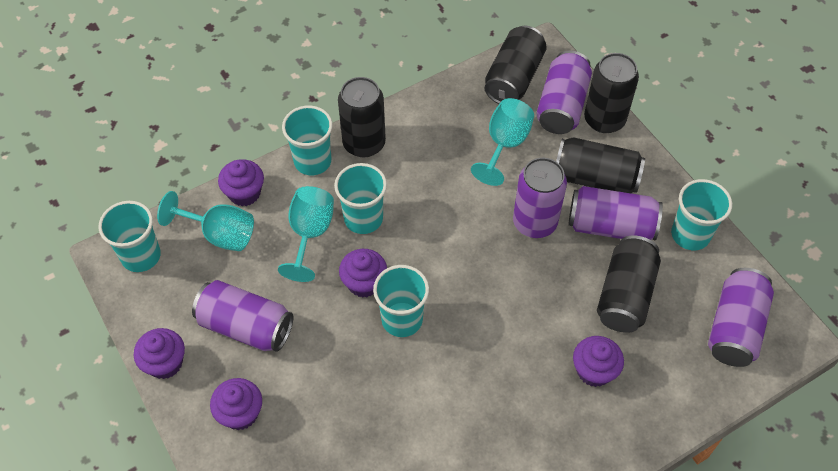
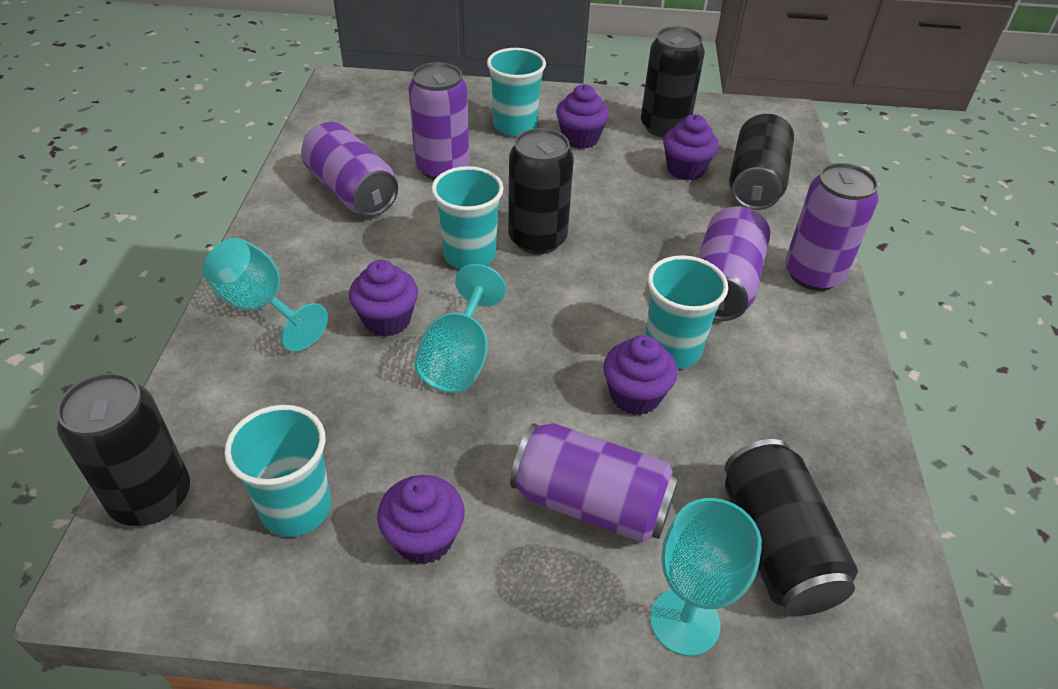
turquoise cup: [98,201,161,272] [282,105,333,175] [334,163,387,234] [373,265,429,337] [671,179,732,250] = 5 -> [224,405,331,537] [431,166,504,269] [487,48,546,136] [645,255,728,368] = 4

